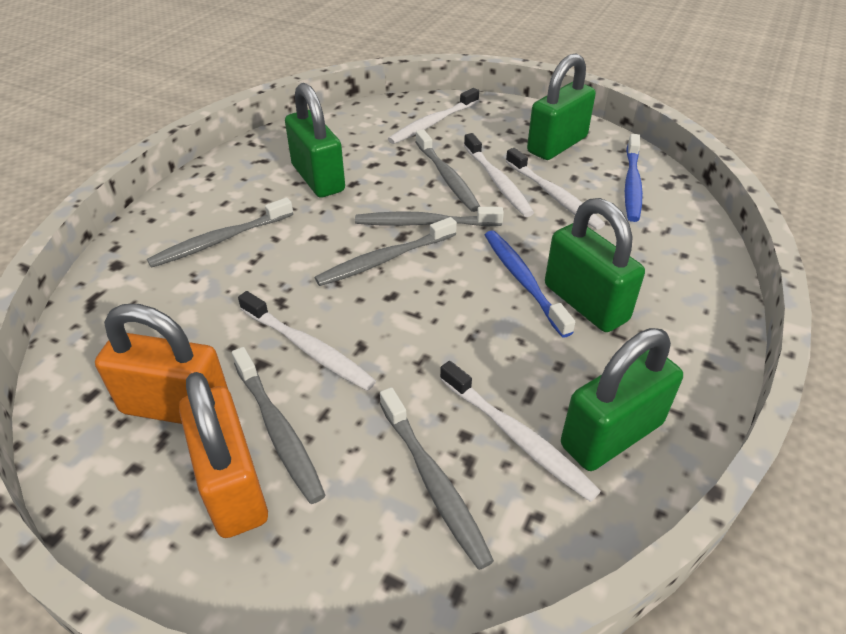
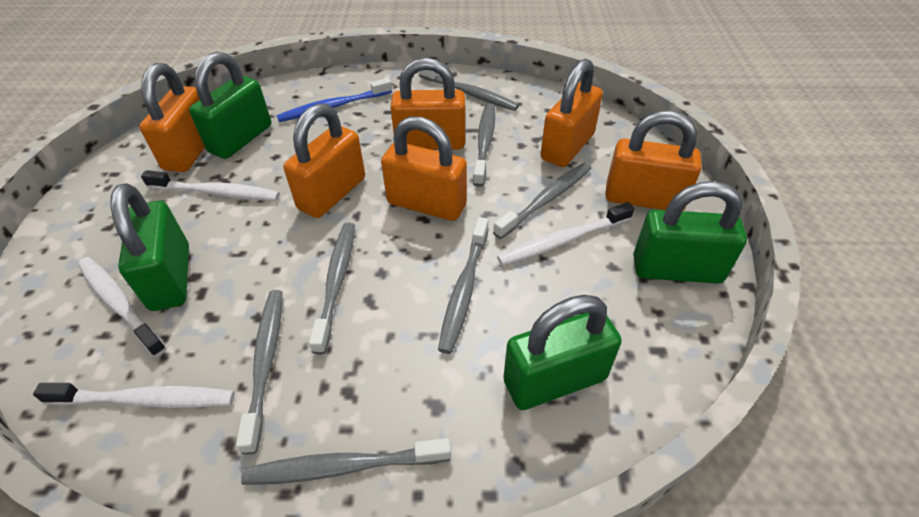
blue toothbrush: [485,230,575,338] [625,134,643,222] = 2 -> [276,78,392,122] = 1
grey toothbrush: [147,197,293,268] [232,347,326,504] [315,217,457,286] [355,207,504,226] [380,387,494,570] [416,129,481,212] = 6 -> [236,290,283,454] [241,438,451,485] [309,222,355,354] [419,70,519,111] [438,217,489,354] [473,103,495,187] [493,162,591,239] = 7
orange padlock: [95,304,229,424] [179,372,268,538] = 2 -> [139,63,205,172] [284,103,365,218] [381,116,467,221] [391,57,465,150] [540,59,603,167] [605,111,701,211] = 6
white toothbrush: [238,291,376,391] [388,88,479,144] [440,361,601,502] [464,133,534,217] [506,148,605,230] = 5 -> [33,383,235,408] [78,257,167,357] [141,170,280,201] [497,202,635,266] = 4

